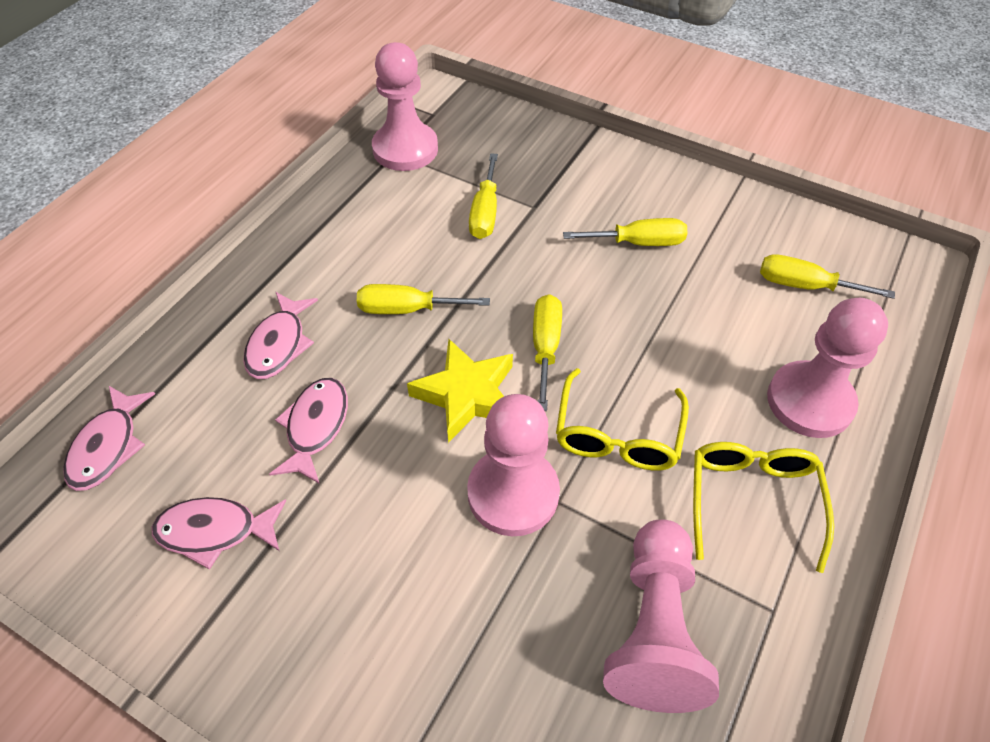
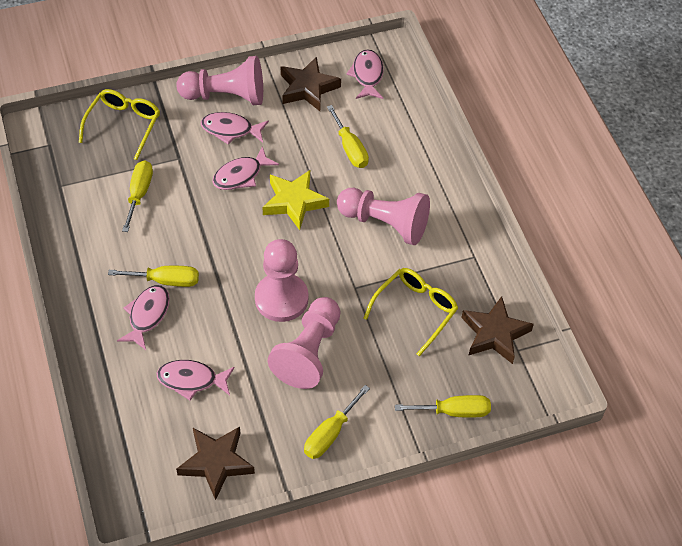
brown star: none = 0 -> [176,427,255,500] [281,56,341,111] [461,296,534,364] = 3
pink fish: [63,386,155,491] [151,497,286,569] [243,292,318,379] [269,378,348,484] = 4 -> [117,285,170,350] [157,360,235,400] [201,112,269,145] [212,146,279,190] [346,49,384,99] = 5

